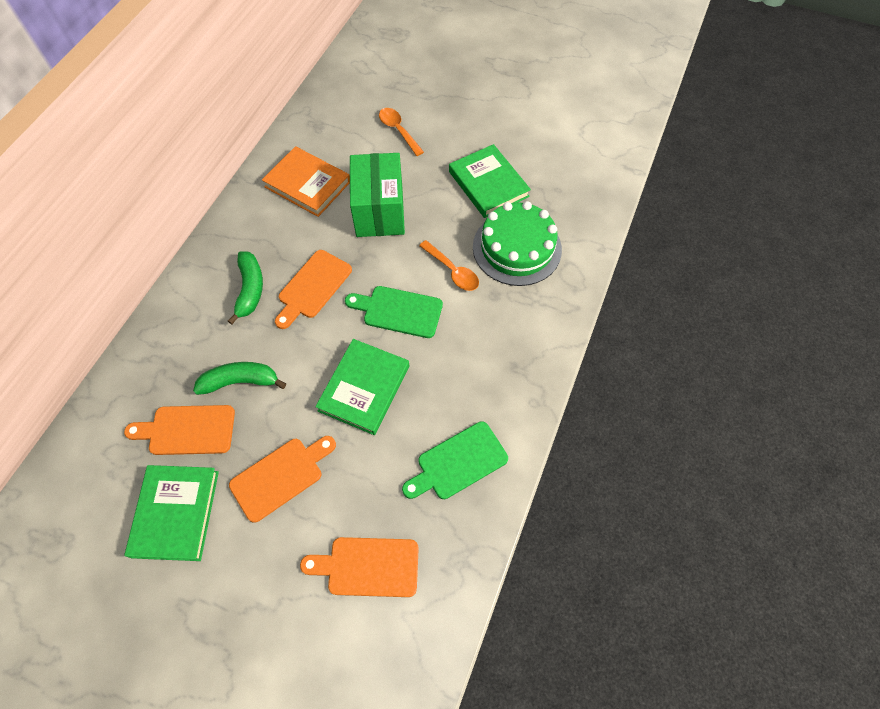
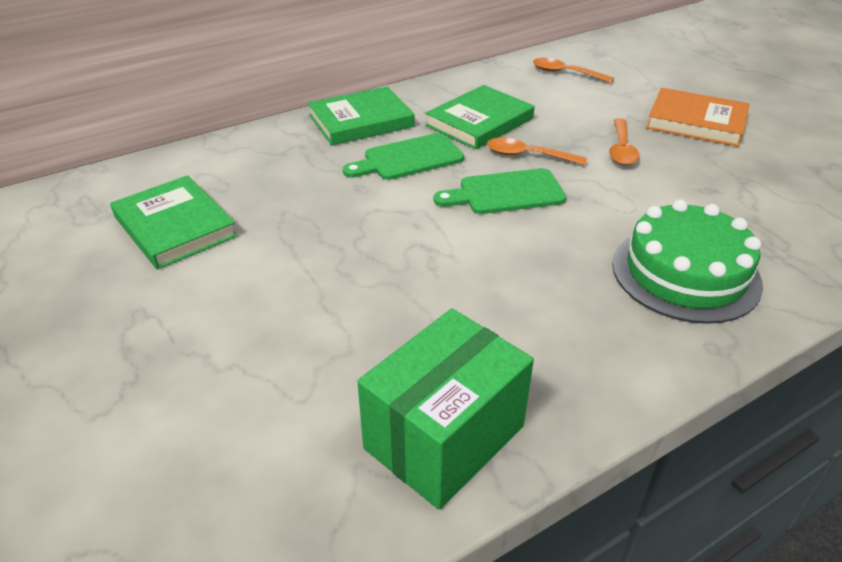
green banana: [193,362,286,395] [228,251,263,324] = 2 -> none = 0
orange cutting board: [124,405,235,455] [229,436,336,523] [275,250,352,329] [300,537,419,597] = 4 -> none = 0
orange spoon: [379,108,424,156] [419,240,479,291] = 2 -> [487,138,587,165] [533,58,614,83] [609,118,640,165] = 3

